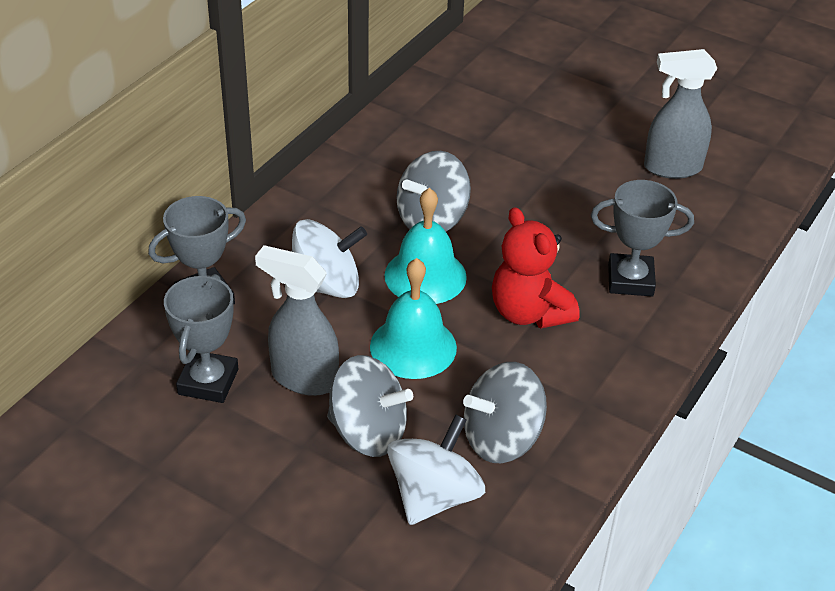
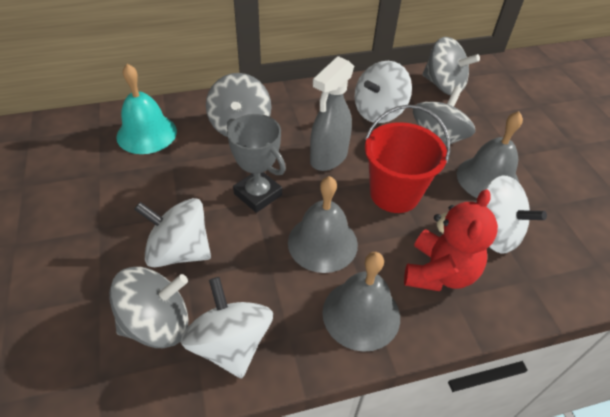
grey bell: none = 0 -> [288,176,358,273] [322,252,400,352] [457,111,523,198] = 3
grey spinning top: [327,355,413,457] [396,151,471,232] [463,362,547,463] = 3 -> [109,267,189,348] [206,73,271,137] [413,86,475,146] [422,37,480,95] = 4
grey spray bottle: [255,245,339,396] [644,49,717,179] = 2 -> [310,56,354,171] = 1
grey trophy: [148,196,246,305] [164,274,238,403] [591,180,694,296] = 3 -> [227,114,286,213] = 1
red bucket: none = 0 -> [365,105,450,213] = 1
turquoise bell: [370,258,457,379] [384,188,467,304] = 2 -> [116,64,177,154] = 1
white spinning top: [292,219,367,298] [387,414,485,525] = 2 -> [134,198,211,267] [180,277,273,379] [355,61,412,123] [476,176,547,254] = 4

